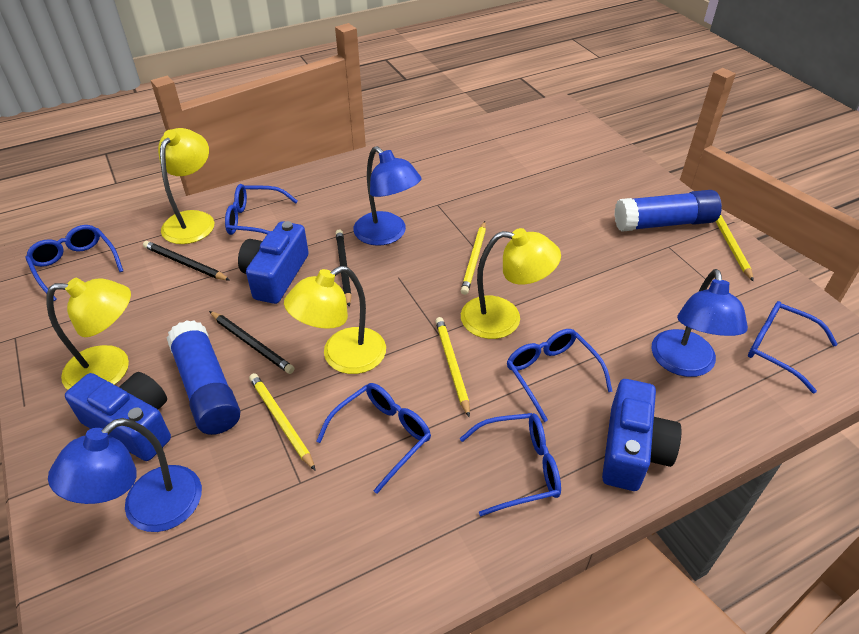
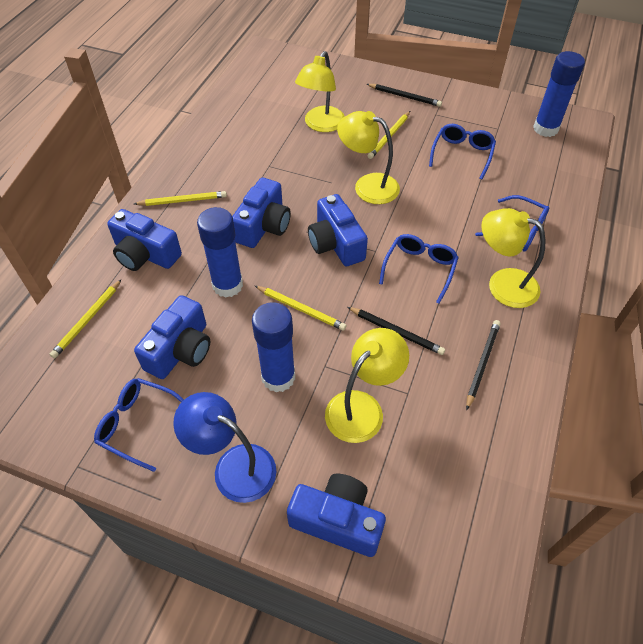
blue camera: [65,372,171,461] [238,221,309,304] [602,379,682,491] = 3 -> [107,209,182,271] [134,295,210,379] [232,178,291,248] [287,473,386,557] [308,194,368,266] = 5
blue glasses: [25,225,123,301] [225,184,298,235] [316,383,431,494] [460,413,561,516] [507,329,613,422] [748,301,838,393] = 6 -> [94,378,184,472] [379,234,459,304] [429,124,496,179] [475,195,549,252] = 4
blue glue stick: [167,320,240,435] [614,190,722,232] = 2 -> [197,207,243,298] [252,302,295,392] [533,51,585,137] = 3
blue lamp: [48,418,202,532] [354,146,422,246] [652,269,748,377] = 3 -> [173,392,276,503] = 1

